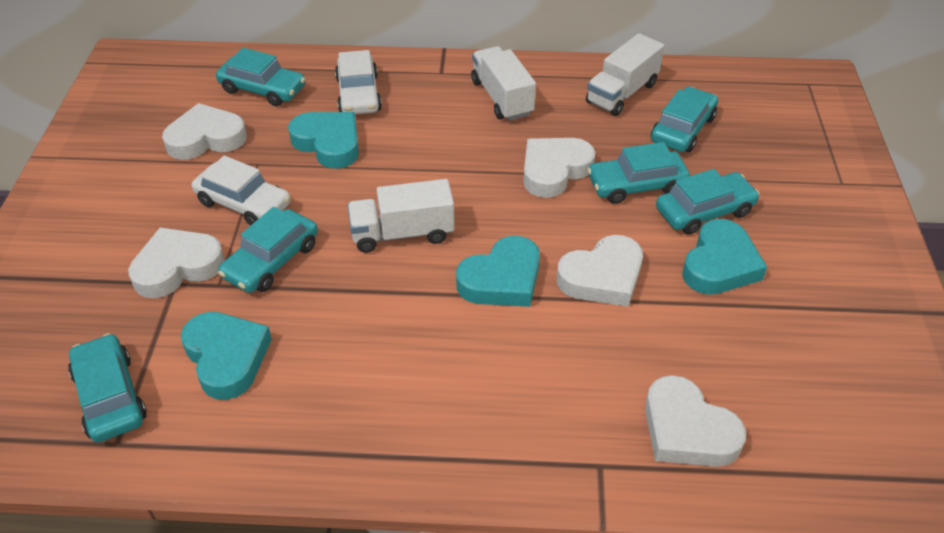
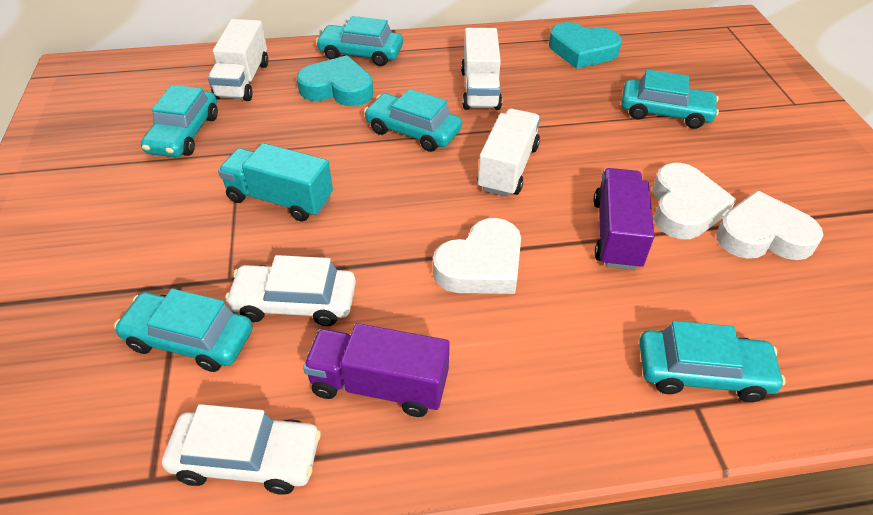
purple truck: none = 0 -> [303,323,450,417] [594,168,655,270] = 2
turquoise heart: [181,312,272,400] [288,112,359,169] [456,236,540,307] [682,219,767,295] = 4 -> [297,55,373,106] [549,22,622,69] = 2
turquoise truck: none = 0 -> [218,143,333,222] = 1
white heart: [128,227,225,298] [162,103,247,160] [523,138,596,198] [557,235,643,307] [645,375,746,467] = 5 -> [433,218,521,294] [652,163,736,239] [716,190,823,260] = 3

